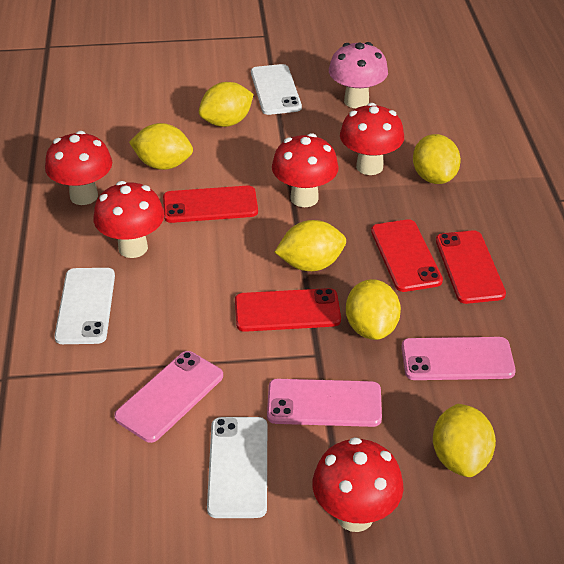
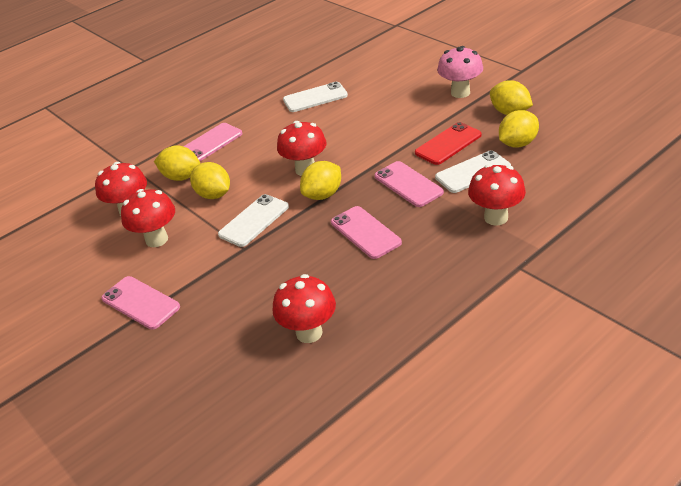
pink phone: [114,351,223,443] [267,379,382,427] [401,337,516,380] = 3 -> [101,276,180,330] [183,123,243,161] [331,206,402,259] [374,161,444,207] = 4
red phone: [163,186,258,223] [235,288,341,332] [371,219,443,292] [436,230,506,304] = 4 -> [415,122,482,165] = 1
yellow lemon: [129,123,193,170] [199,82,254,127] [275,220,346,271] [346,279,401,340] [413,134,461,184] [433,404,496,477] = 6 -> [154,145,200,181] [190,162,230,199] [300,161,341,200] [490,80,533,115] [499,110,539,147] = 5

